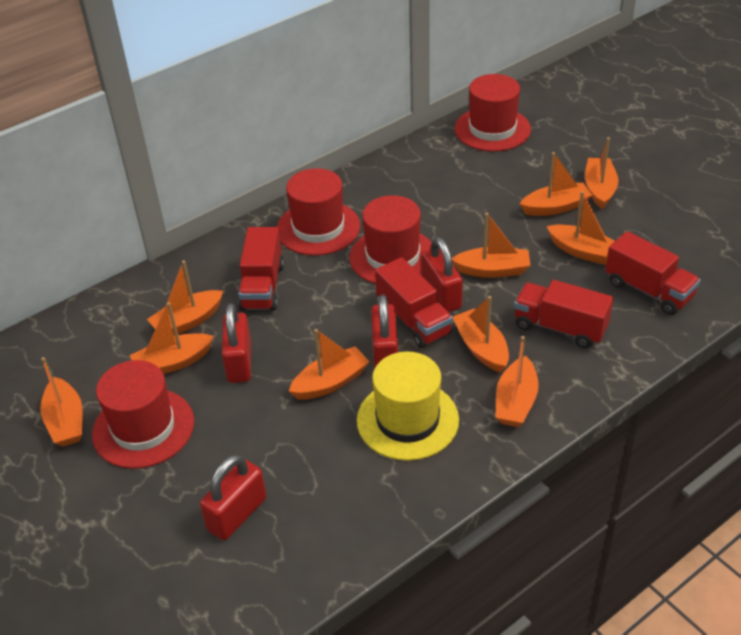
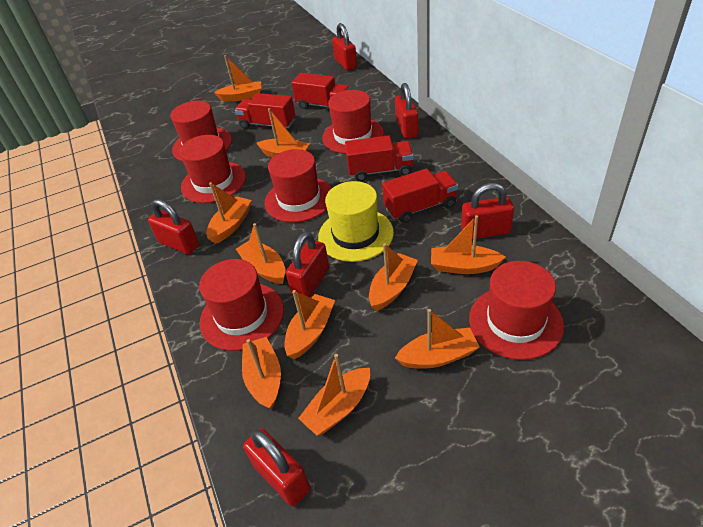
red hat: [92,360,194,469] [277,168,360,256] [349,195,432,284] [454,74,531,152] = 4 -> [171,101,232,162] [180,135,246,203] [199,259,284,351] [265,149,332,222] [322,90,384,154] [469,261,564,360] = 6
red padlock: [200,454,266,540] [222,303,251,383] [371,295,398,369] [421,237,463,312] = 4 -> [148,199,199,255] [243,429,311,506] [286,232,329,297] [332,23,357,70] [395,83,419,139] [461,183,514,239] = 6

